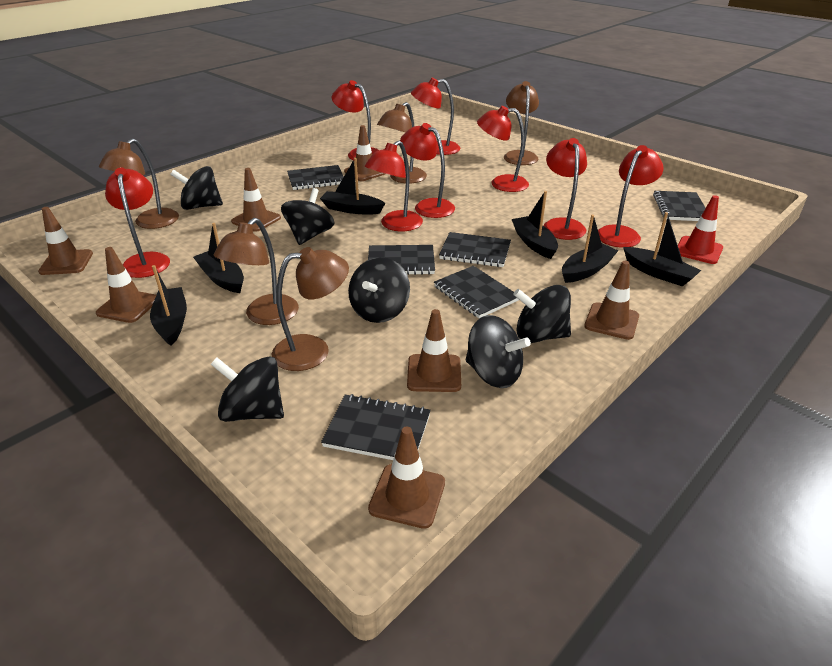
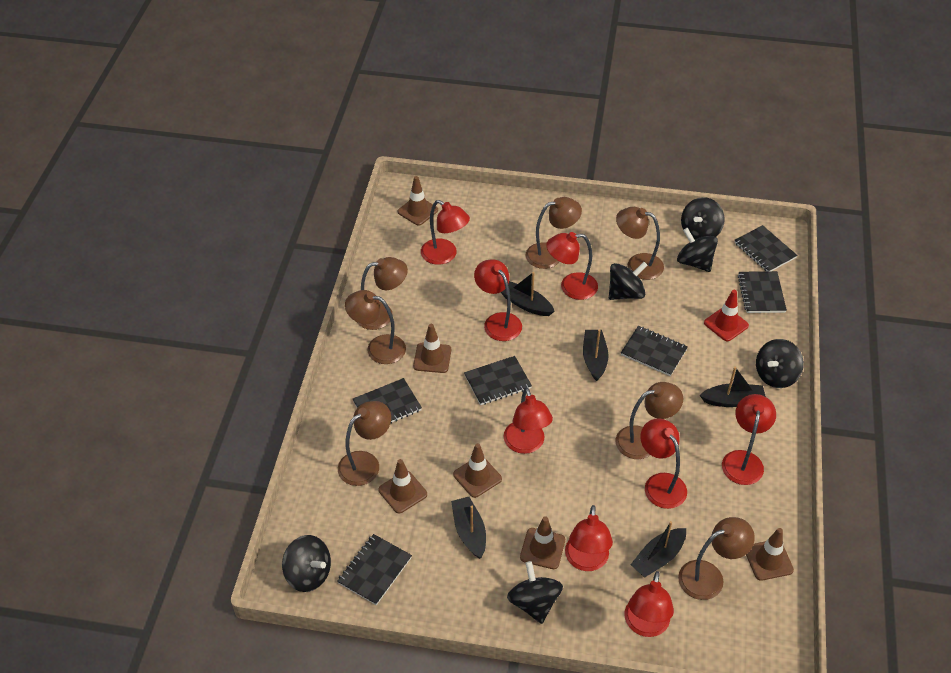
black boat: [150,265,187,346] [193,223,244,293] [320,158,386,214] [512,191,558,259] [562,215,618,283] [623,212,701,286] = 6 -> [451,497,486,559] [501,272,555,316] [583,329,609,381] [630,521,686,577] [700,367,766,407] = 5
brown lamp: [99,139,179,229] [214,218,299,325] [272,247,349,371] [377,102,427,184] [504,81,539,165] = 5 -> [338,401,391,486] [345,290,406,364] [357,257,408,330] [526,197,582,269] [616,207,664,280] [616,382,683,459] [678,517,755,600] = 7
brown traffic cone: [38,207,93,275] [96,247,156,323] [231,168,281,232] [344,125,385,181] [368,427,445,529] [407,309,461,392] [584,261,639,340] = 7 -> [378,459,427,513] [398,176,438,226] [413,324,451,373] [453,443,502,498] [520,516,565,569] [746,528,794,581] = 6

